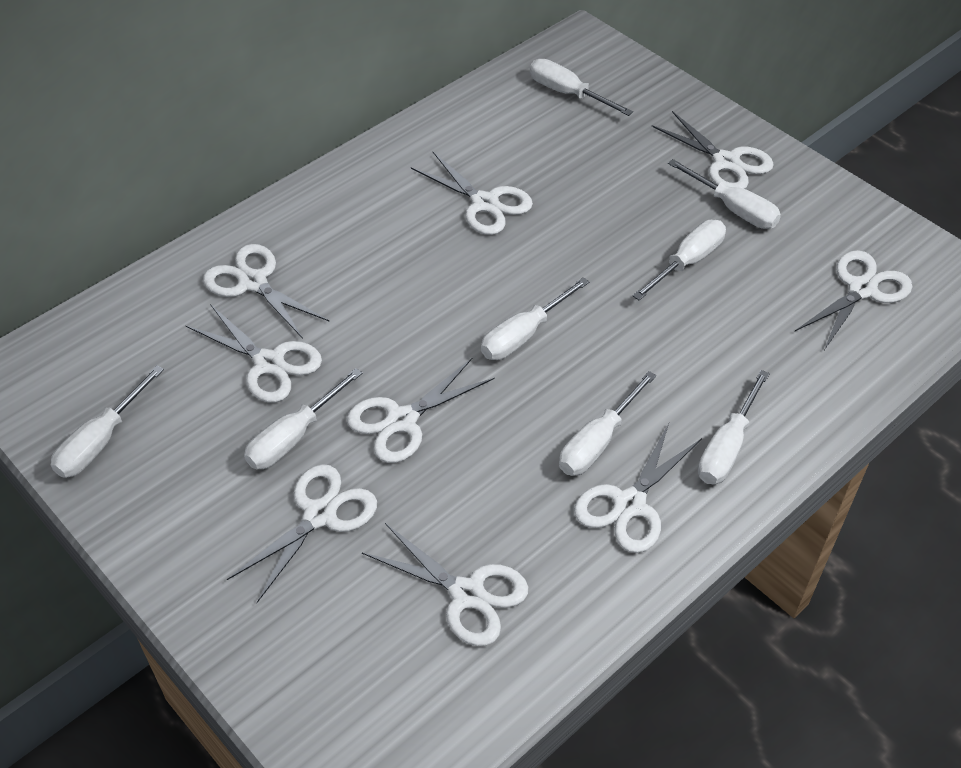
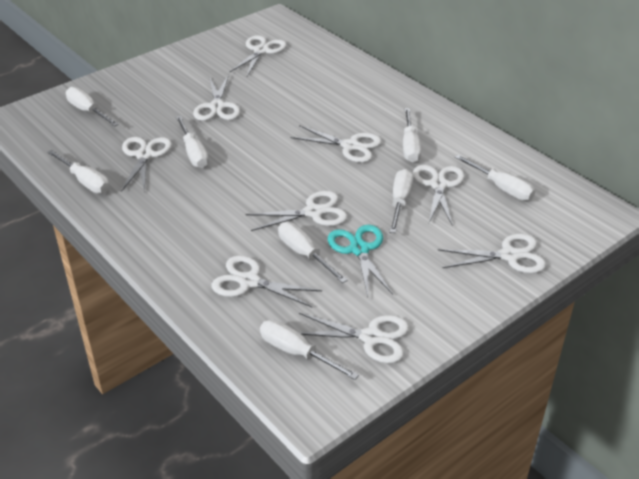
turquoise scissors: none = 0 -> [328,225,393,297] = 1

